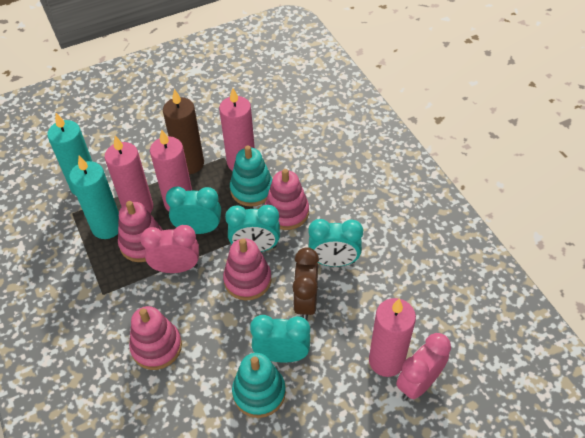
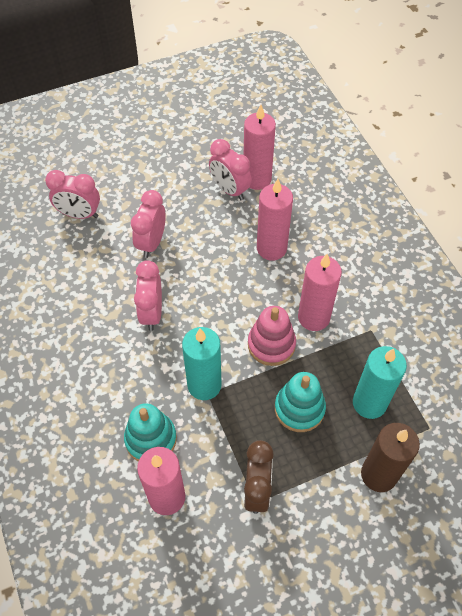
pink clock: [140,225,199,273] [396,333,451,400] = 2 -> [45,170,100,219] [131,190,166,258] [134,260,162,331] [209,139,252,200] = 4
pink stacking toy: [118,201,162,262] [129,306,182,370] [223,238,272,300] [265,169,309,230] = 4 -> [248,306,296,366] = 1
turquoise clock: [166,187,221,234] [225,205,280,252] [250,315,310,363] [308,219,363,267] = 4 -> none = 0

